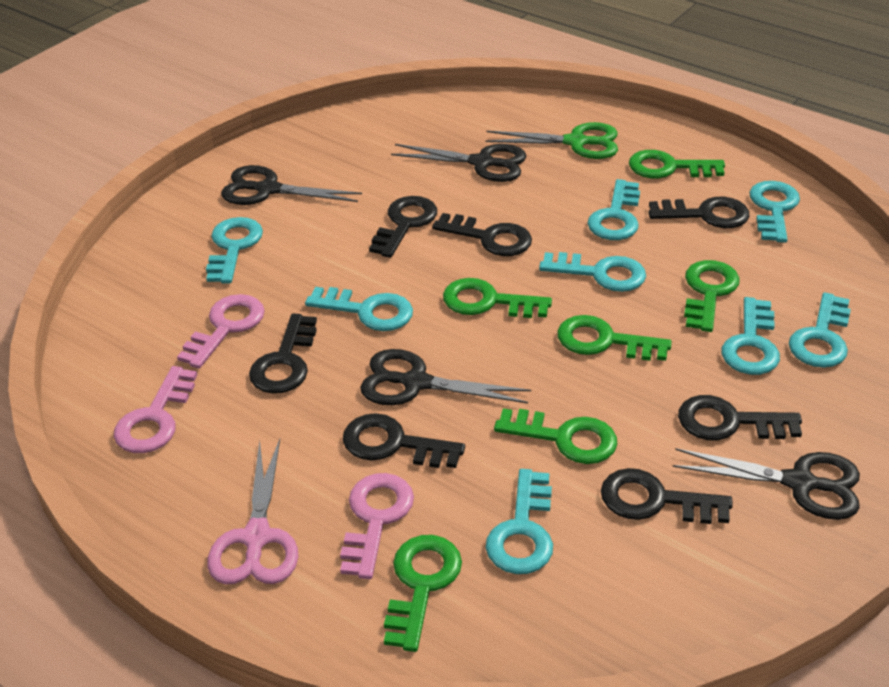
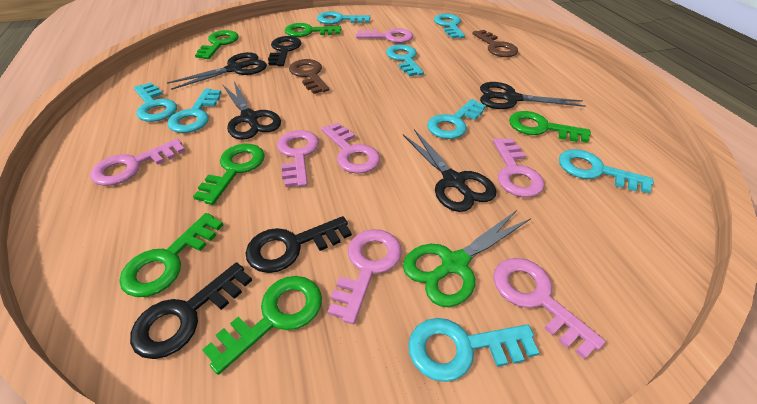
black key: [249,313,317,394] [343,413,465,468] [369,196,437,258] [432,213,532,256] [601,468,733,524] [648,197,750,228] [678,395,802,440] = 7 -> [130,262,252,359] [245,216,352,273] [268,36,302,66] = 3
brown key: none = 0 -> [289,59,329,94] [472,30,518,57] = 2
pink key: [114,366,197,453] [177,294,265,369] [340,473,414,579] = 3 -> [90,139,185,186] [277,130,319,187] [321,122,380,174] [328,229,402,324] [356,28,413,43] [493,138,545,197] [493,258,606,359] = 7
pink scissors: [207,439,298,585] = 1 -> none = 0

